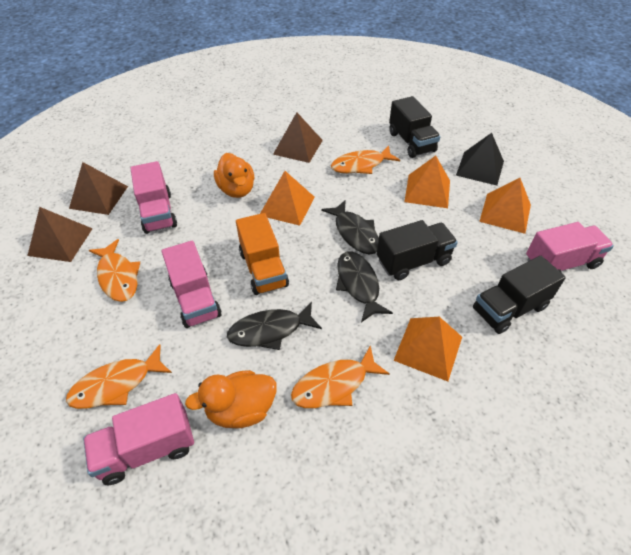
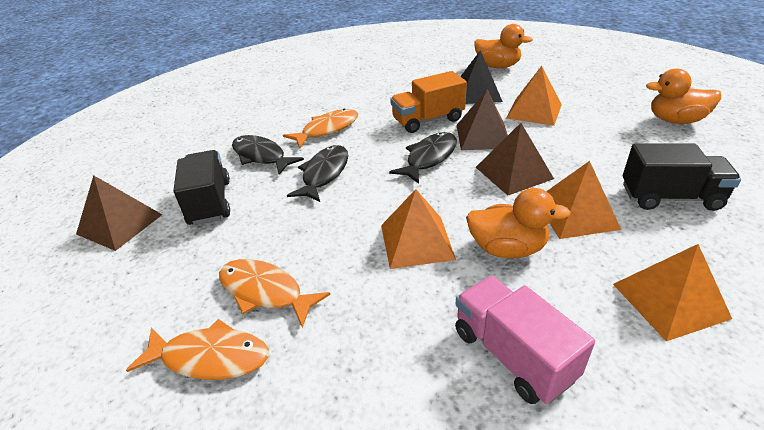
black truck: [377,220,458,280] [389,96,440,158] [473,256,566,334] = 3 -> [173,150,230,225] [623,144,741,211] = 2
orange duck: [185,370,277,429] [214,153,254,198] = 2 -> [466,188,571,258] [474,24,533,68] [646,69,721,124] = 3
orange fish: [66,344,172,409] [89,239,140,302] [291,346,390,408] [331,145,400,174] = 4 -> [126,319,269,380] [219,259,330,328] [283,108,358,148] = 3
pink truck: [83,393,194,485] [130,161,177,234] [162,241,222,328] [526,222,614,273] = 4 -> [455,276,595,404] = 1

